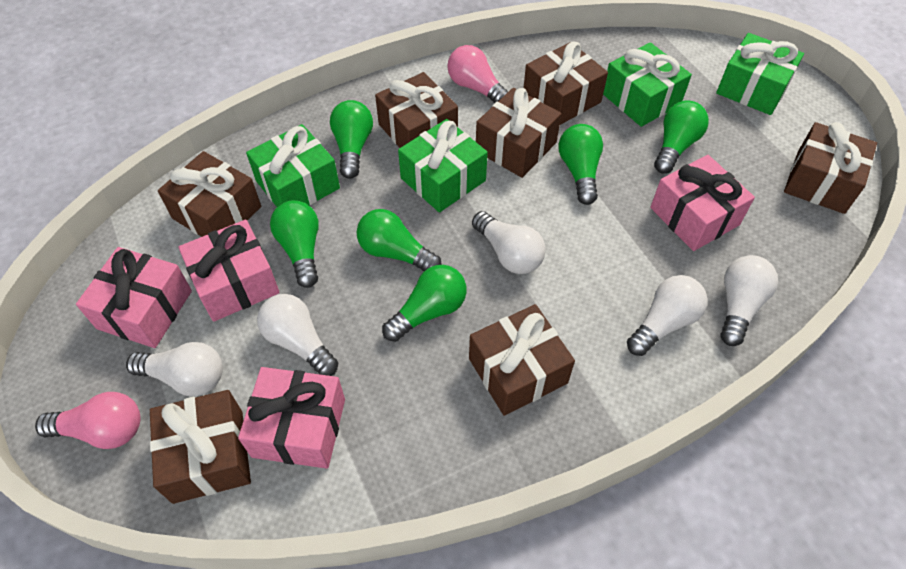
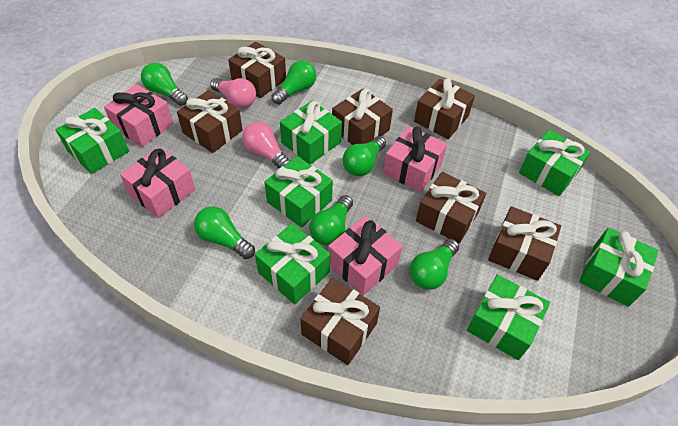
green gift: [246,124,340,207] [398,119,488,212] [603,42,692,127] [716,33,804,115] = 4 -> [55,108,129,174] [255,223,330,305] [264,156,333,228] [280,101,342,165] [467,274,550,360] [519,130,590,196] [579,228,659,307] = 7
white light bulb: [126,342,223,396] [257,294,338,376] [472,211,546,274] [627,275,708,356] [720,255,778,346] = 5 -> none = 0

